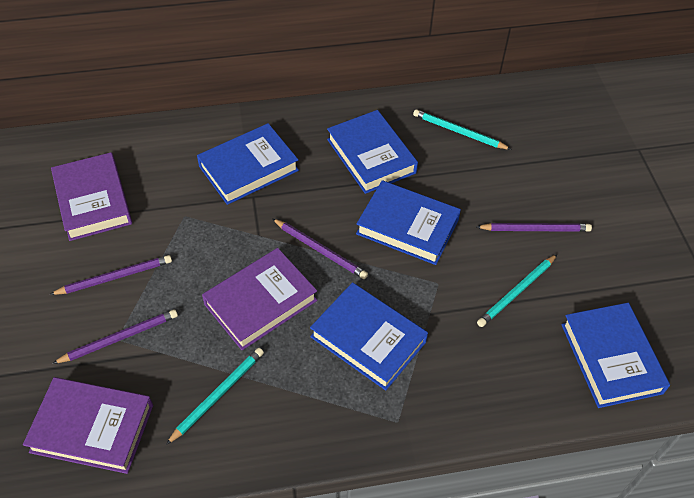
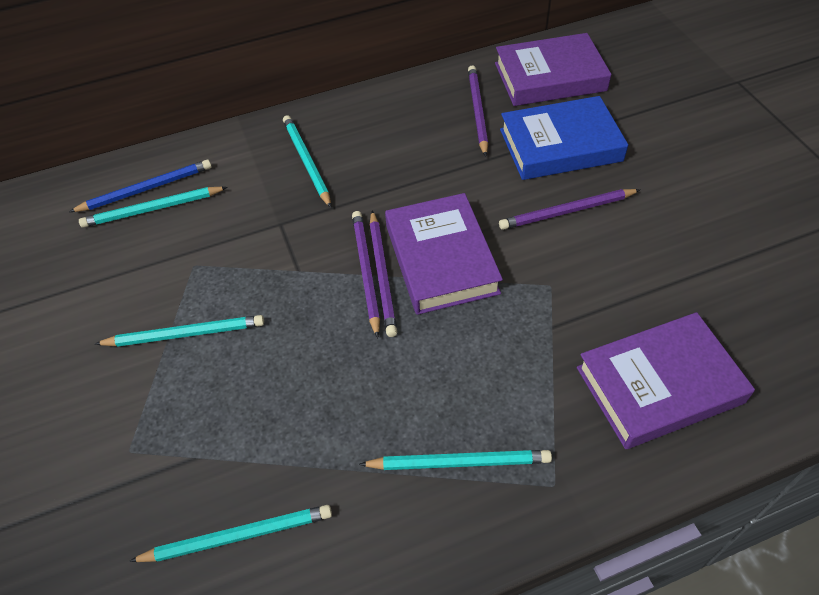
blue book: [197,123,299,205] [310,282,428,391] [327,110,418,194] [356,180,461,265] [561,303,670,408] = 5 -> [500,96,628,180] = 1
blue pencil: none = 0 -> [69,160,212,212] = 1
turquoise pencil: [166,348,264,445] [413,109,512,150] [477,254,557,327] = 3 -> [79,187,227,228] [95,315,264,347] [129,505,332,562] [283,115,331,208] [359,450,552,470] = 5

